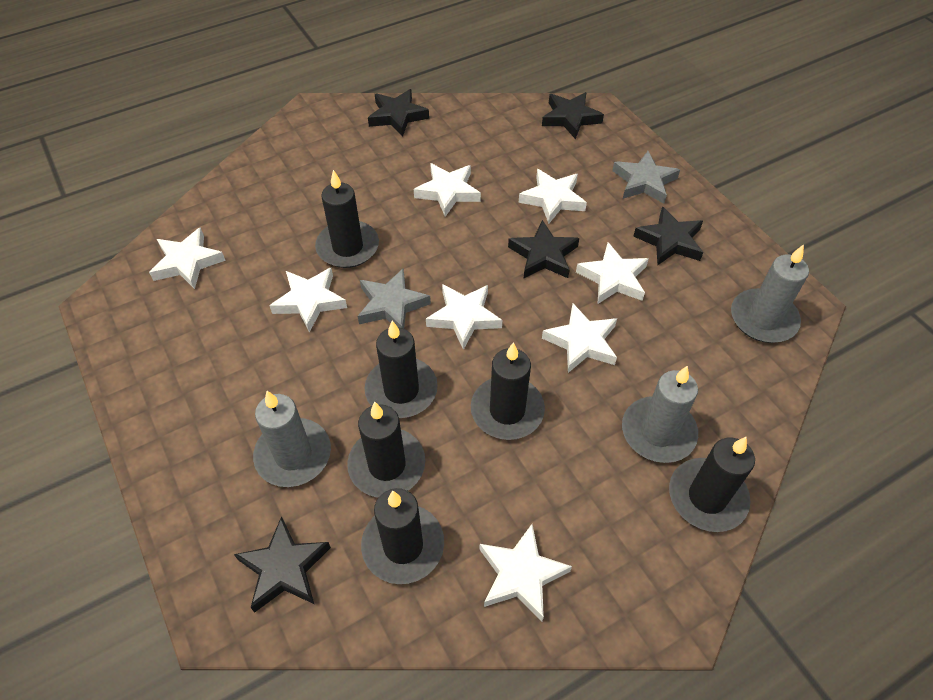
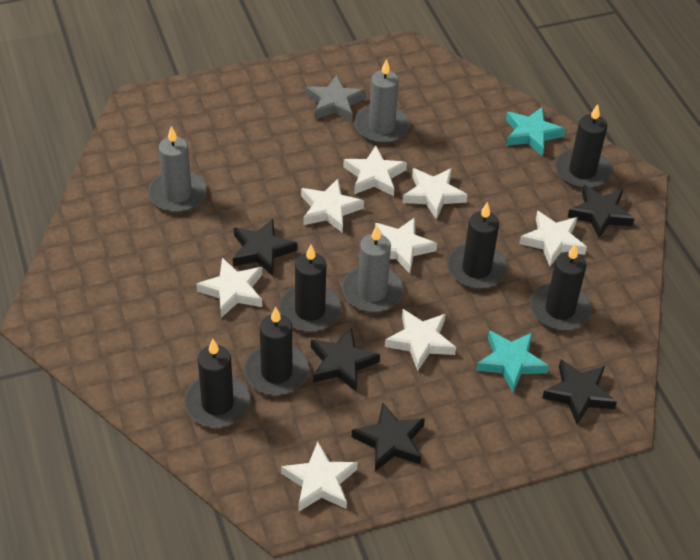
grey star: [358,268,431,329] [612,151,680,204] = 2 -> [305,75,366,121] = 1
turquoise star: none = 0 -> [476,330,549,392] [506,107,565,156] = 2

